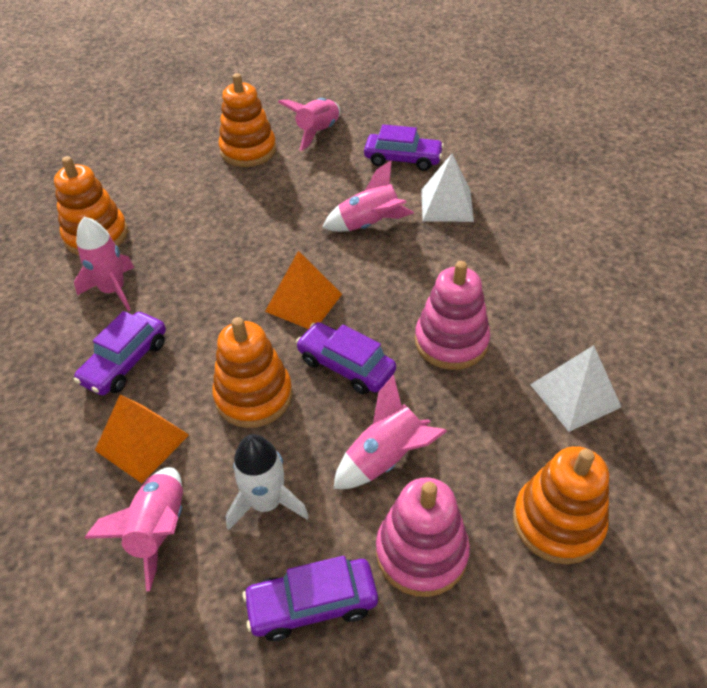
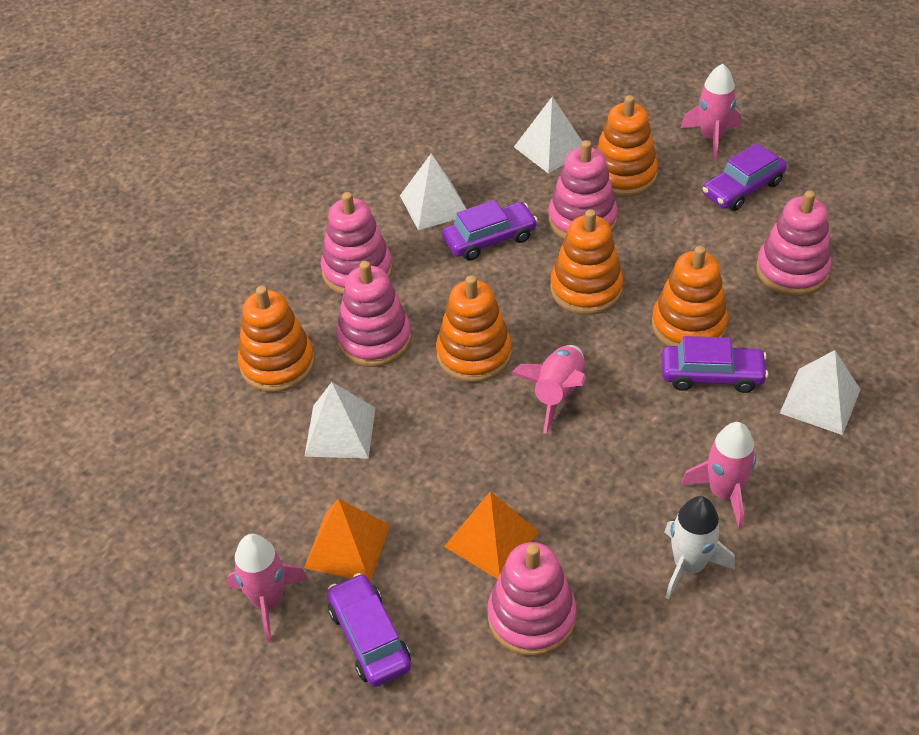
orange stacking toy: [54,156,128,255] [212,317,292,428] [219,73,276,167] [513,446,609,564] = 4 -> [238,286,315,392] [436,275,512,382] [550,209,623,315] [596,95,658,197] [652,246,728,346] = 5
pink rocket: [74,217,134,311] [84,467,183,591] [278,98,340,151] [322,160,414,232] [334,375,447,489] = 5 -> [227,534,308,642] [510,345,586,434] [681,64,741,161] [681,422,756,528] = 4
pink stacking toy: [376,477,470,597] [415,261,490,370] = 2 -> [321,192,393,294] [336,261,411,367] [487,542,576,656] [548,140,618,239] [756,190,832,296] = 5
white pyramid: [421,153,474,222] [530,345,621,432] = 2 -> [304,382,375,459] [400,154,466,230] [514,97,583,174] [780,350,861,435] = 4

